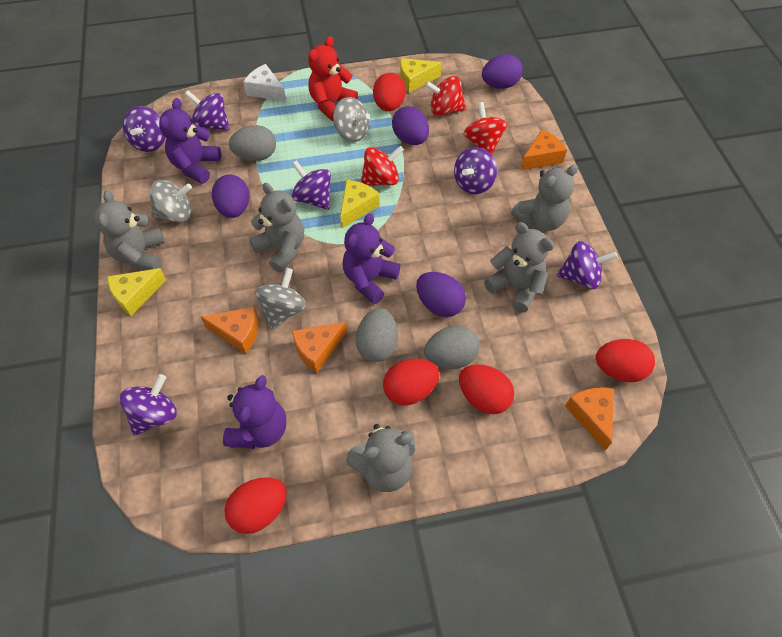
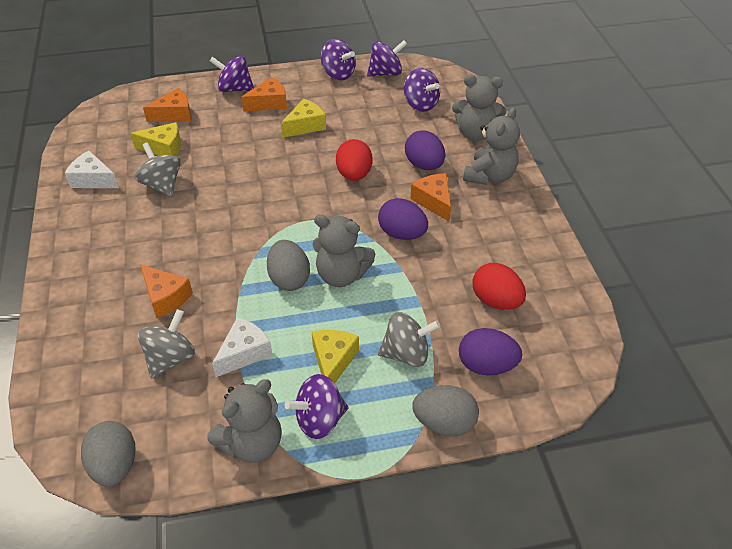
grey teddy bear: [94,190,165,270] [250,183,304,272] [346,424,415,492] [484,222,554,312] [511,164,578,231] = 5 -> [208,379,282,463] [313,215,375,287] [452,75,506,141] [463,107,520,185] = 4
purple egg: [212,175,250,218] [392,106,429,145] [416,272,466,317] [482,54,523,89] = 4 -> [378,198,428,240] [405,130,445,170] [459,328,522,375] = 3
purple spinning top: [119,374,177,436] [123,106,165,152] [185,90,230,130] [292,160,331,210] [454,147,497,194] [557,241,618,289] = 6 -> [210,56,254,92] [284,374,348,439] [321,39,356,80] [367,40,407,77] [404,68,440,112] = 5
purple teddy bear: [159,98,221,184] [223,375,286,449] [343,213,401,304] = 3 -> none = 0
red egg: [224,477,287,534] [373,73,406,111] [383,359,439,405] [459,364,514,414] [596,339,655,382] = 5 -> [336,139,372,181] [472,263,526,310] = 2
red spinning top: [361,146,404,186] [425,76,466,116] [463,102,507,155] = 3 -> none = 0
red teddy bear: [308,36,358,121] = 1 -> none = 0
white cheese: [244,64,286,102] = 1 -> [65,151,119,188] [212,317,273,377] = 2

